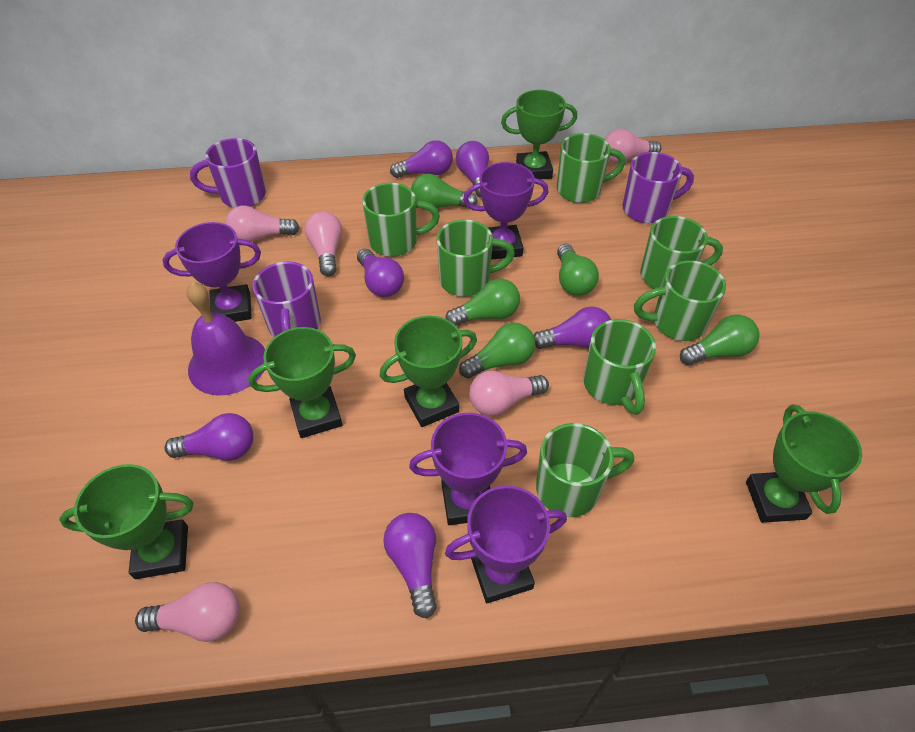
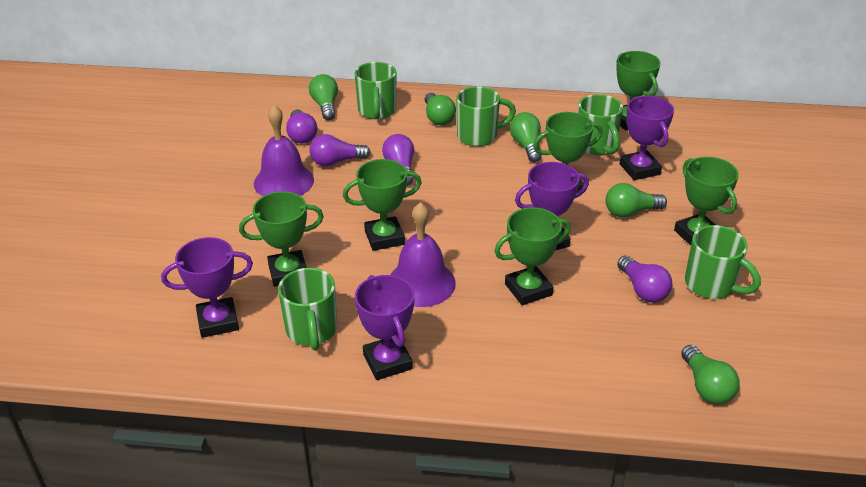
green mug: [362,183,440,257] [436,219,515,297] [536,423,634,517] [557,133,625,203] [583,319,656,415] [634,260,726,341] [640,216,723,289] = 7 -> [278,268,337,350] [355,62,396,119] [456,86,516,146] [578,94,623,155] [685,225,761,299] = 5
green trophy: [59,464,193,579] [248,327,356,438] [379,316,477,427] [501,90,577,179] [746,404,862,523] = 5 -> [239,191,324,287] [343,159,422,251] [494,207,571,305] [533,112,603,192] [616,51,661,131] [674,157,739,246] = 6
pink light bulb: [135,582,240,642] [225,206,300,242] [305,211,342,276] [469,371,549,416] [605,129,661,163] = 5 -> none = 0
purple bell: [187,282,265,396] = 1 -> [254,105,314,196] [390,202,456,307] = 2
purple light bulb: [164,413,254,461] [357,249,404,297] [383,513,437,619] [390,140,453,178] [456,141,489,198] [534,306,611,349] = 6 -> [286,109,317,143] [310,134,370,166] [382,134,414,186] [617,255,672,303] = 4
purple mug: [190,138,266,208] [253,262,321,337] [622,152,694,223] = 3 -> none = 0

